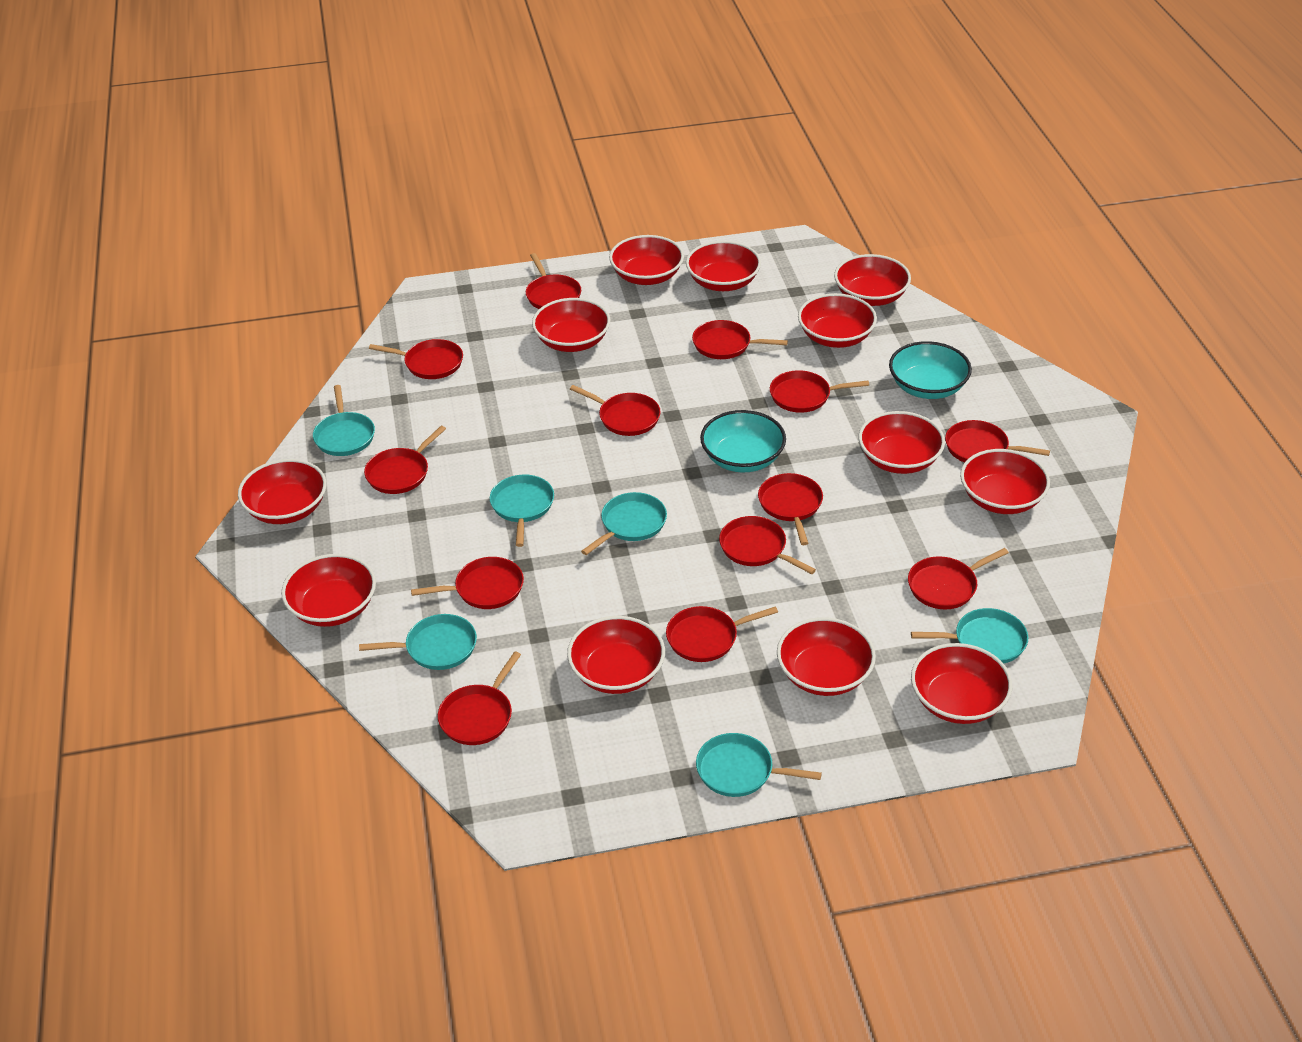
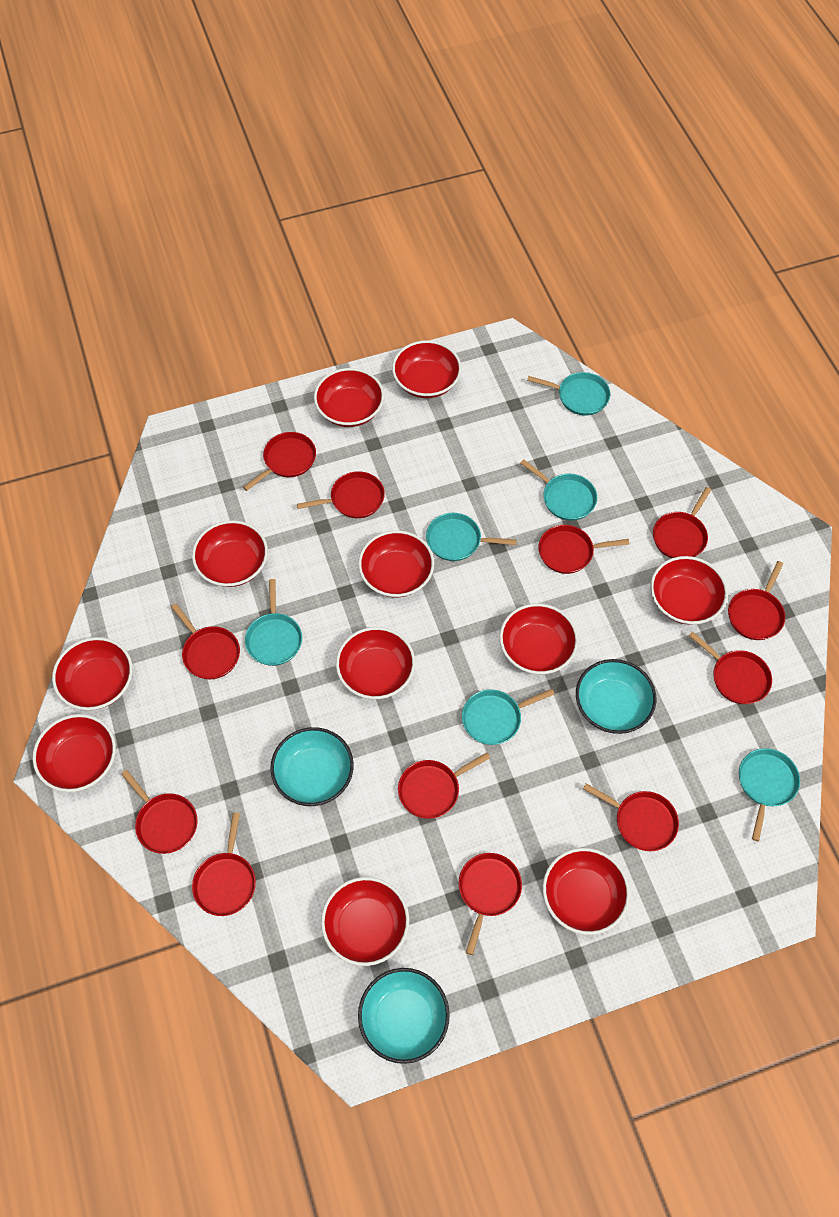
red bowl: [238,459,327,524] [281,554,376,627] [532,298,610,352] [567,616,665,694] [609,235,684,285] [686,241,761,291] [777,617,876,696] [798,293,877,348] [834,254,911,306] [858,411,945,474] [911,643,1012,724] [960,449,1050,514] = 12 -> [33,714,116,792] [52,637,133,710] [192,520,268,587] [314,368,384,427] [321,877,409,966] [336,627,415,699] [358,530,434,597] [392,340,462,398] [500,603,578,674] [543,848,630,935] [650,556,728,625] = 11
red pan: [364,426,446,494] [369,339,463,379] [411,557,524,609] [438,652,521,745] [526,253,581,309] [570,385,661,436] [666,606,778,662] [692,320,788,359] [719,516,816,574] [758,473,823,545] [770,370,869,413] [908,548,1009,609] [945,420,1050,462] = 13 -> [121,770,197,854] [171,603,240,679] [192,813,256,916] [243,432,316,491] [297,471,385,518] [398,753,490,819] [459,853,522,955] [538,525,629,574] [583,783,679,851] [653,487,711,558] [689,631,772,704] [728,561,785,640] = 12
turquoise bowl: [700,410,786,472] [889,341,972,399] = 2 -> [270,727,354,806] [358,968,450,1064] [576,659,656,734] = 3

